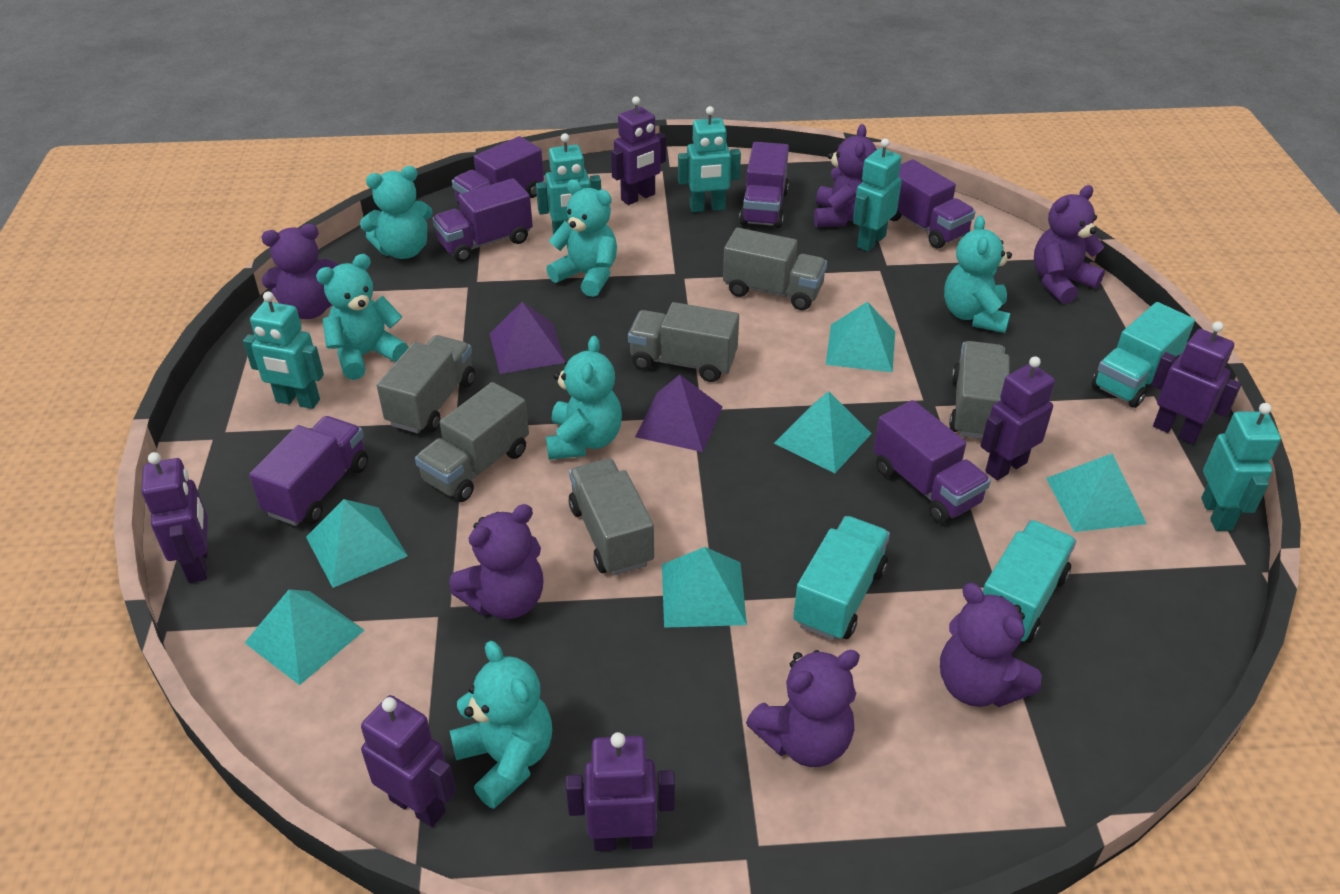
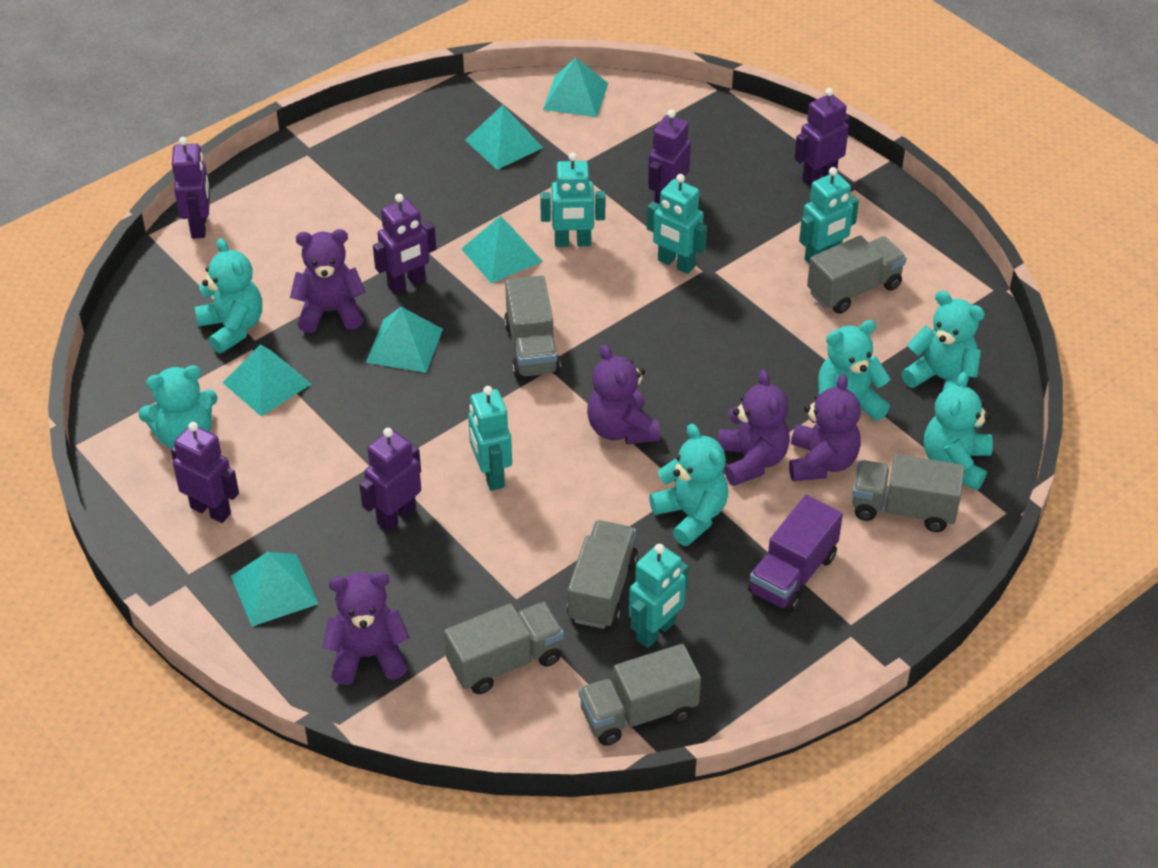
purple pyramid: [490,302,565,374] [635,375,723,452] = 2 -> none = 0
purple teddy bear: [261,224,339,319] [449,504,543,619] [746,650,860,767] [814,124,877,227] [940,583,1042,707] [1034,185,1105,304] = 6 -> [290,229,366,333] [322,572,410,685] [587,344,660,445] [718,370,790,486] [789,374,861,481] = 5
purple truck: [249,416,368,526] [432,178,533,262] [452,136,544,205] [739,142,789,228] [874,400,991,524] [890,159,976,248] = 6 -> [748,495,843,613] = 1
turquoise truck: [793,516,890,641] [983,520,1076,643] [1092,302,1195,408] = 3 -> none = 0

